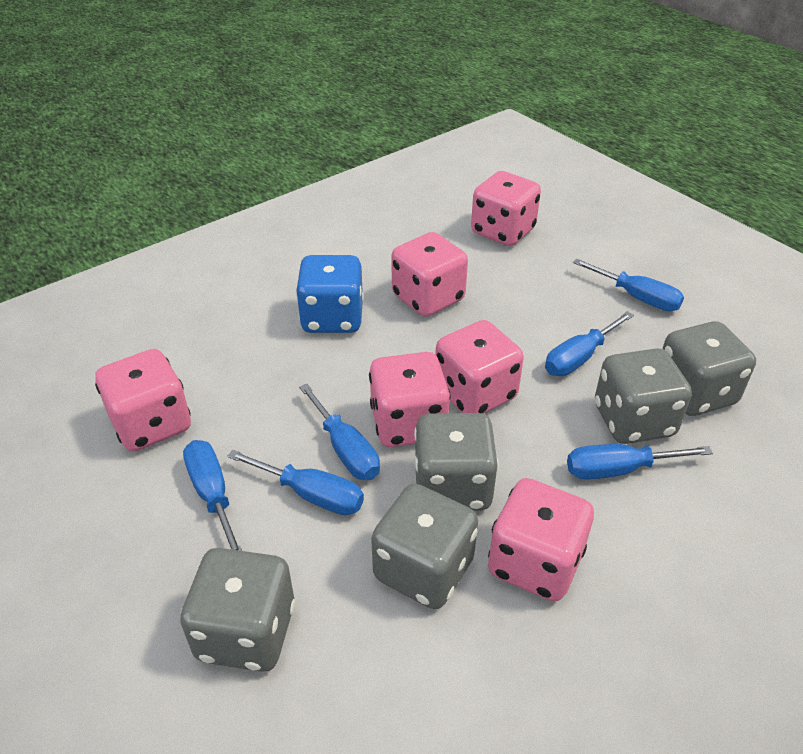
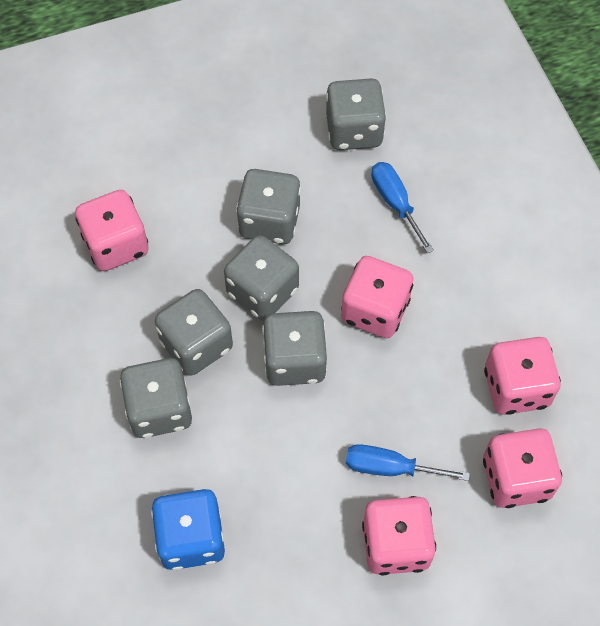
blue screwdriver: [183,440,242,551] [227,450,364,515] [299,384,380,480] [545,311,634,376] [567,444,713,480] [573,259,684,311] = 6 -> [346,444,470,481] [371,162,434,253] = 2
grey dice: [180,548,295,672] [371,484,478,609] [414,413,499,511] [595,348,692,444] [662,321,756,416] = 5 -> [120,358,192,438] [155,289,233,376] [224,235,299,321] [236,169,301,244] [262,311,327,386] [326,78,386,150] = 6
pink dice: [95,349,191,451] [369,352,451,447] [391,232,468,317] [435,320,524,414] [471,171,541,246] [488,478,594,601] = 6 -> [75,190,149,271] [341,256,413,338] [362,496,436,575] [483,428,562,508] [484,337,561,415] = 5

